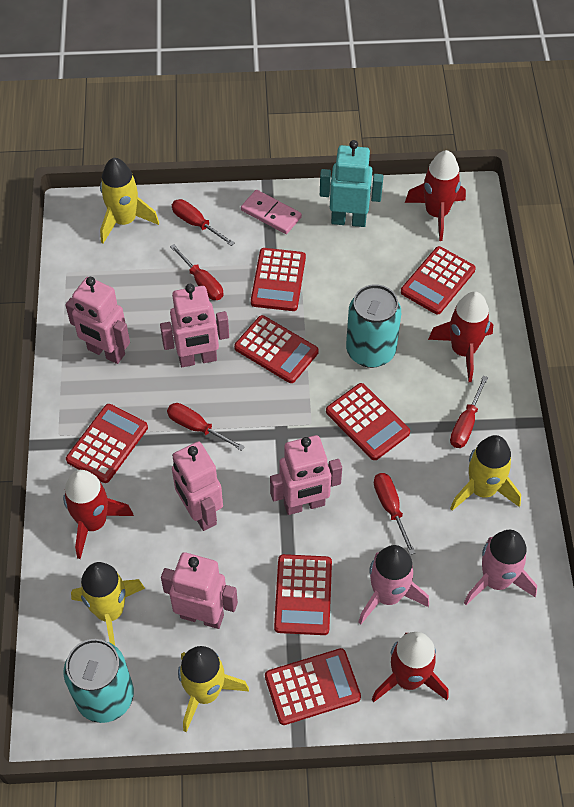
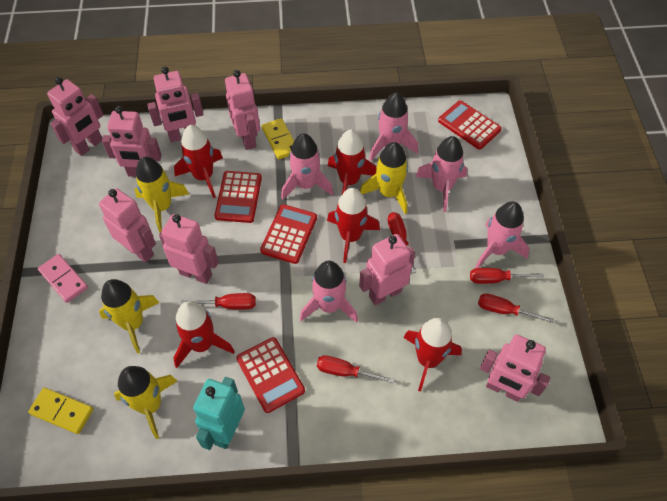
pink robot: [65,277,130,364] [160,284,229,367] [161,552,238,629] [172,441,223,531] [270,435,342,515] = 5 -> [47,77,103,156] [99,188,156,263] [102,106,162,177] [147,66,204,142] [159,214,219,284] [225,70,260,150] [359,234,415,305] [480,334,550,402] = 8
pink rocket: [358,545,429,625] [464,530,537,605] = 2 -> [281,133,333,200] [300,261,358,323] [369,92,418,161] [415,136,467,212] [475,201,530,268] = 5
red calculator: [66,404,148,483] [234,315,319,383] [251,248,306,311] [265,648,361,725] [274,554,332,635] [326,383,410,460] [401,246,476,315] = 7 -> [214,171,262,223] [237,337,305,413] [260,204,317,264] [438,101,502,149] = 4
red rocket: [63,470,134,559] [371,632,449,703] [405,150,466,241] [428,291,493,382] = 4 -> [173,301,235,368] [174,125,223,198] [327,188,380,263] [328,130,376,194] [403,318,462,392] = 5
turquoise can: [64,639,134,723] [346,284,401,368] = 2 -> none = 0
yellow domino: none = 0 -> [28,388,93,434] [262,118,294,160] = 2

